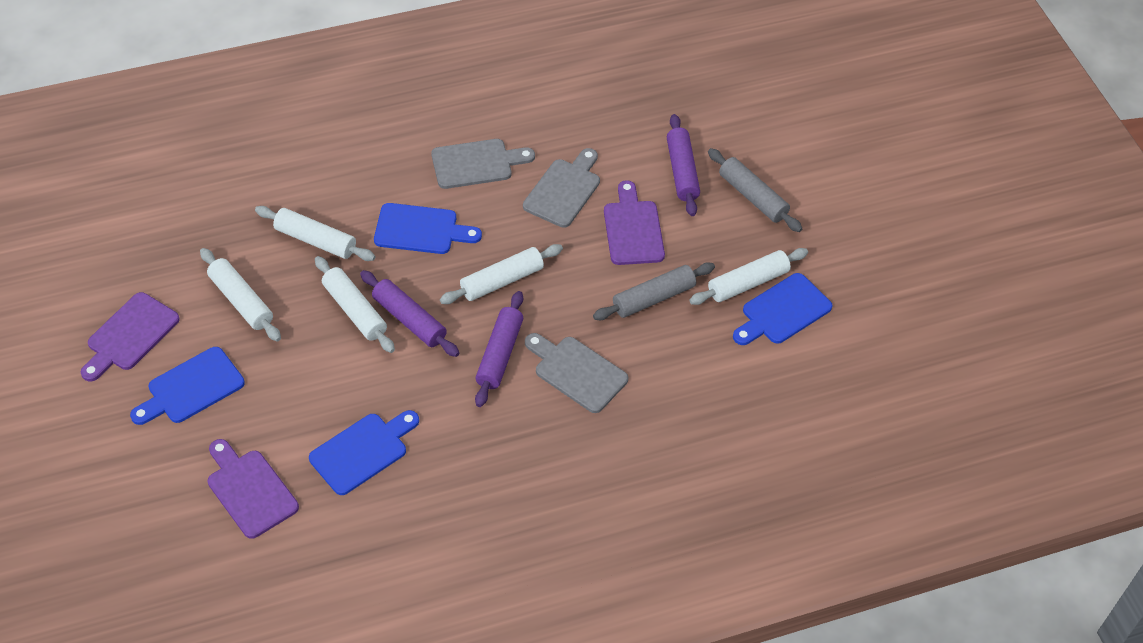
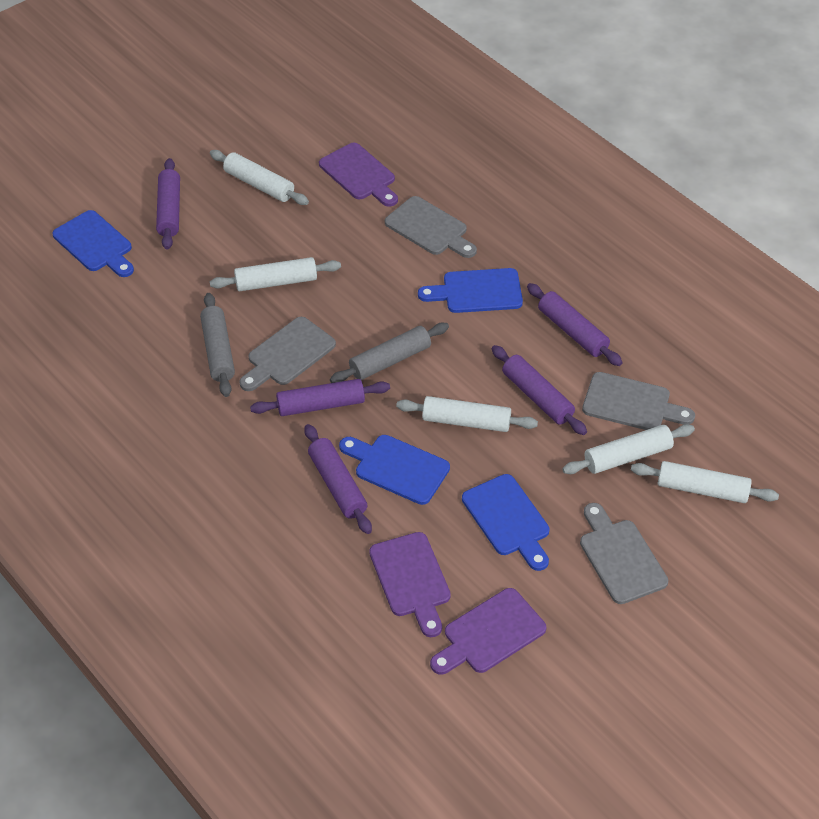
grey cutting board: [431,139,535,189] [523,148,600,228] [525,333,628,413] = 3 -> [239,317,336,391] [385,196,477,258] [580,503,668,604] [582,372,695,430] = 4
purple rolling pin: [360,270,459,357] [475,291,523,407] [667,114,700,216] = 3 -> [156,158,180,250] [250,379,390,416] [304,424,372,534] [492,345,587,435] [527,283,623,366] = 5

